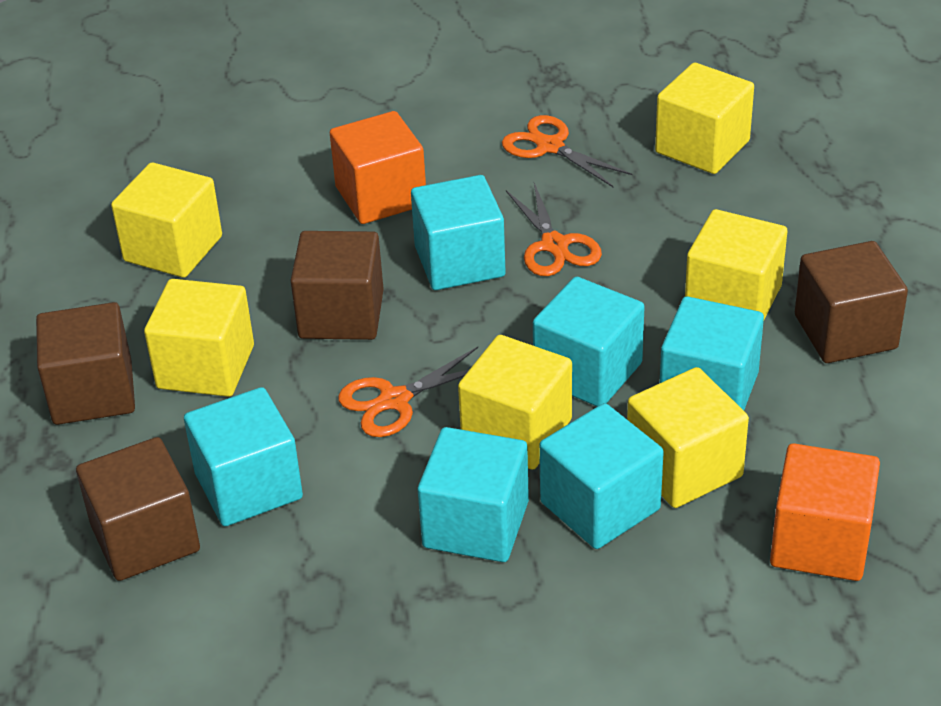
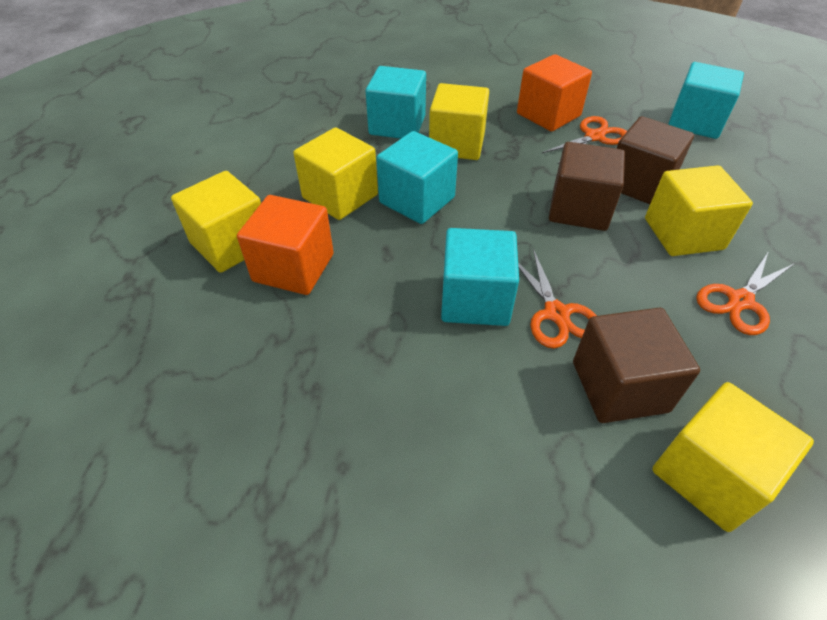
brown cube: [36,302,135,425] [76,437,200,581] [290,231,384,340] [795,241,908,363] = 4 -> [549,142,625,231] [573,308,700,423] [616,116,694,204] = 3
turquoise cube: [184,387,303,526] [411,175,506,290] [418,427,529,562] [533,277,645,407] [539,403,664,549] [659,296,764,410] = 6 -> [366,66,426,139] [376,131,458,224] [441,228,519,326] [668,62,744,139] = 4
yellow cube: [111,163,222,278] [144,279,254,397] [458,335,572,470] [627,367,749,508] [655,63,754,174] [685,209,787,319] = 6 -> [171,171,261,273] [294,127,378,220] [429,83,489,160] [645,165,753,256] [652,382,814,532] = 5

